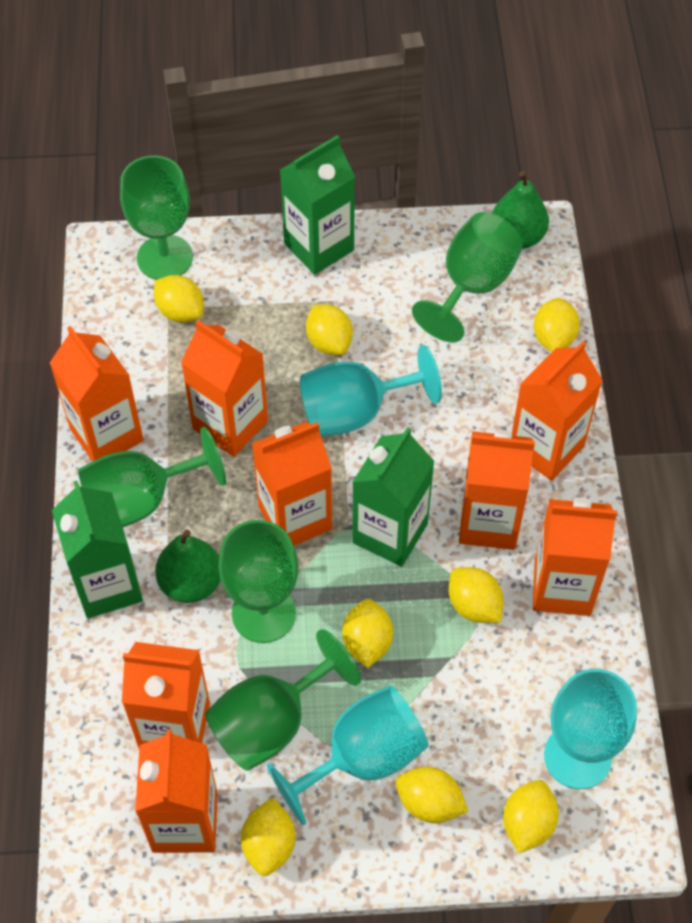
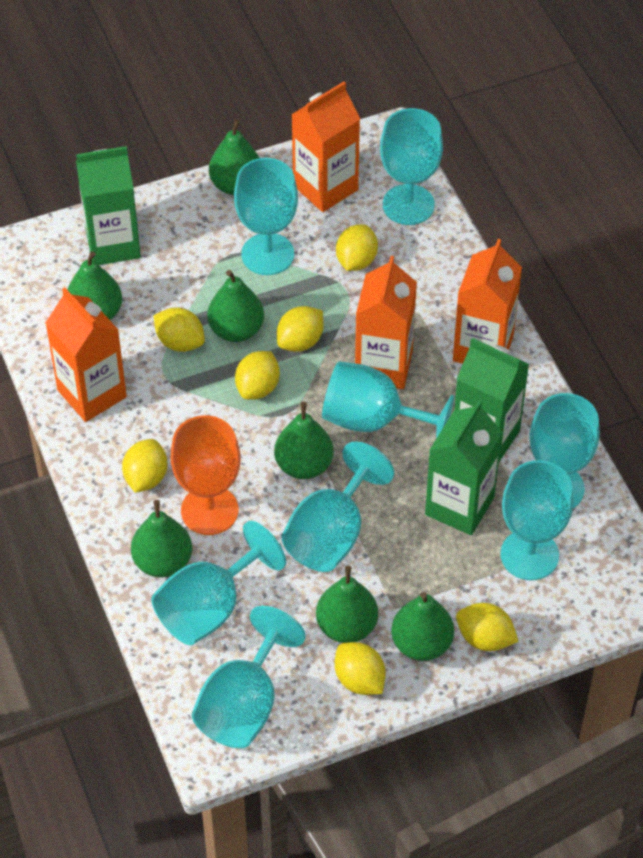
green goblet: [78,427,226,527] [120,155,193,280] [205,629,361,771] [218,520,298,643] [412,212,523,342] = 5 -> none = 0
green pear: [155,530,221,603] [492,171,549,249] = 2 -> [67,251,122,320] [131,500,192,577] [207,270,264,342] [209,119,260,195] [274,402,334,479] [316,566,378,643] [391,592,454,661] = 7
orange carton: [50,326,144,462] [122,642,210,748] [135,729,218,853] [181,320,268,457] [252,422,332,546] [459,430,535,550] [512,341,603,481] [533,498,617,616] = 8 -> [45,288,127,422] [291,82,360,212] [355,256,417,389] [453,239,522,364] = 4
orange goblet: none = 0 -> [171,415,241,535] = 1
turquoise goblet: [267,685,429,825] [300,345,442,436] [544,669,637,789] = 3 -> [151,521,286,645] [192,606,306,748] [234,158,298,275] [282,441,394,572] [322,361,454,439] [380,108,443,225] [500,460,574,580] [529,393,600,508] = 8
yellow lemon: [154,275,204,323] [241,797,296,876] [306,304,353,355] [342,599,393,668] [396,767,469,823] [449,567,504,623] [503,780,559,853] [534,298,580,352] = 8 -> [122,439,168,493] [153,307,205,352] [235,351,280,400] [277,306,323,352] [335,642,386,695] [336,224,378,271] [456,603,519,651] = 7

